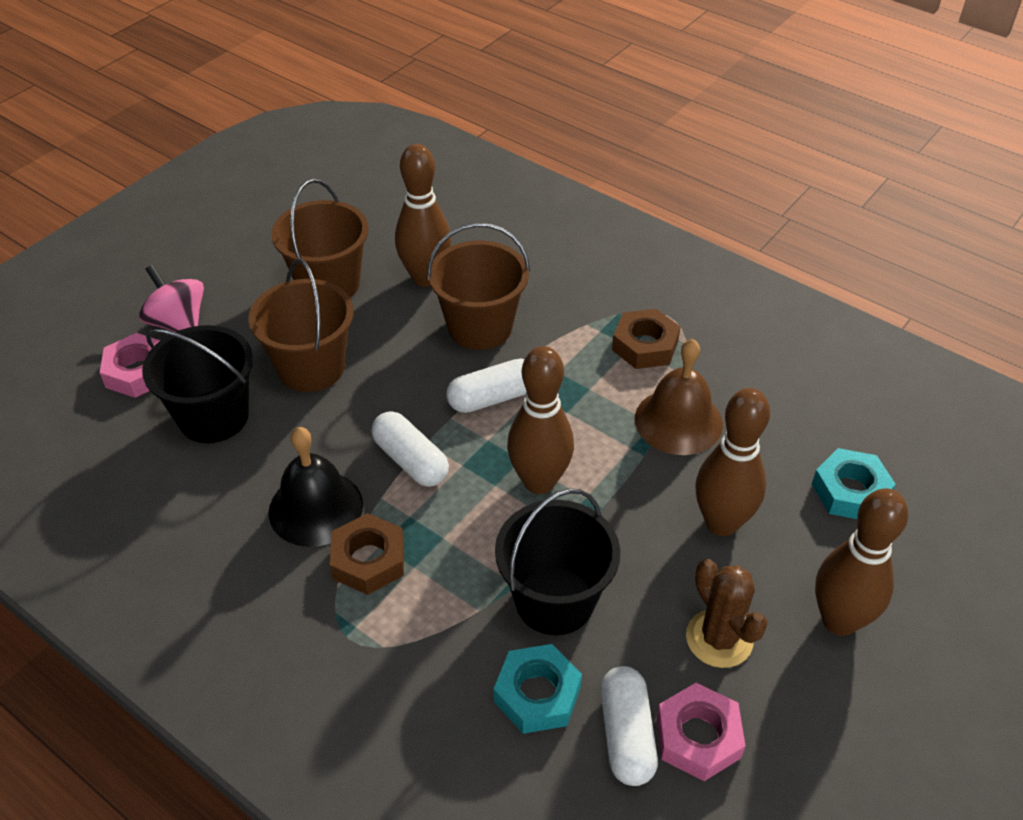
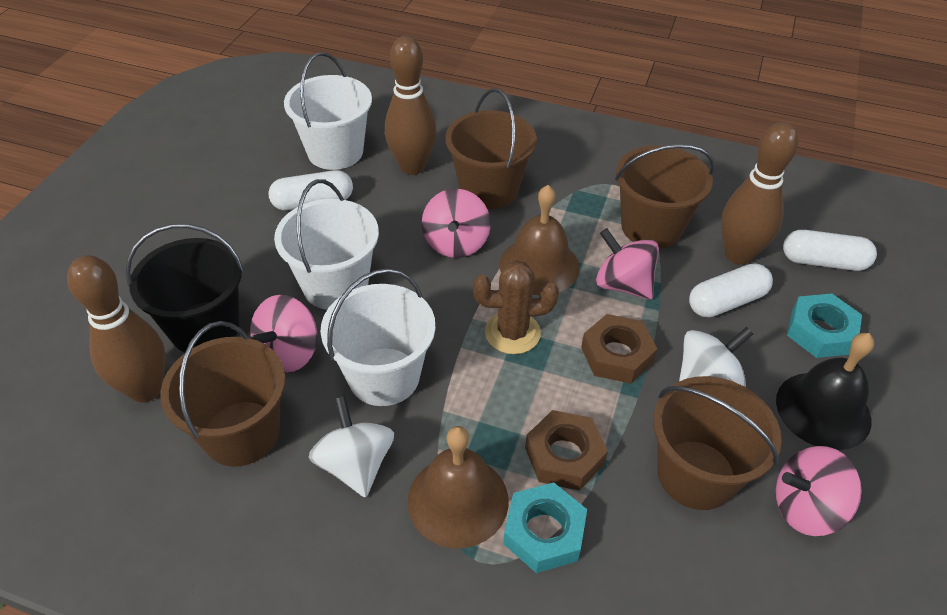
black bucket: [142,325,253,443] [495,488,620,635] = 2 -> [126,224,244,353] = 1
brown bell: [635,339,723,455] = 1 -> [407,426,509,548] [500,185,580,295] = 2
brown bowling pin: [395,144,451,287] [507,346,574,494] [695,388,770,536] [815,488,908,636] = 4 -> [67,255,166,403] [385,36,437,175] [721,122,799,265] = 3
brown bucket: [249,259,354,392] [271,179,369,298] [427,223,530,350] = 3 -> [160,321,286,467] [445,88,537,209] [615,144,715,249] [653,376,782,510] = 4
pink nut: [100,333,160,398] [657,683,745,781] = 2 -> none = 0
pink spinning top: [139,265,204,332] = 1 -> [250,295,317,372] [422,189,491,258] [596,228,659,300] [776,446,862,536] = 4
white bucket: none = 0 -> [274,179,379,310] [284,52,372,170] [321,268,435,406] = 3
white spinning top: none = 0 -> [309,396,394,498] [679,327,753,387] = 2

